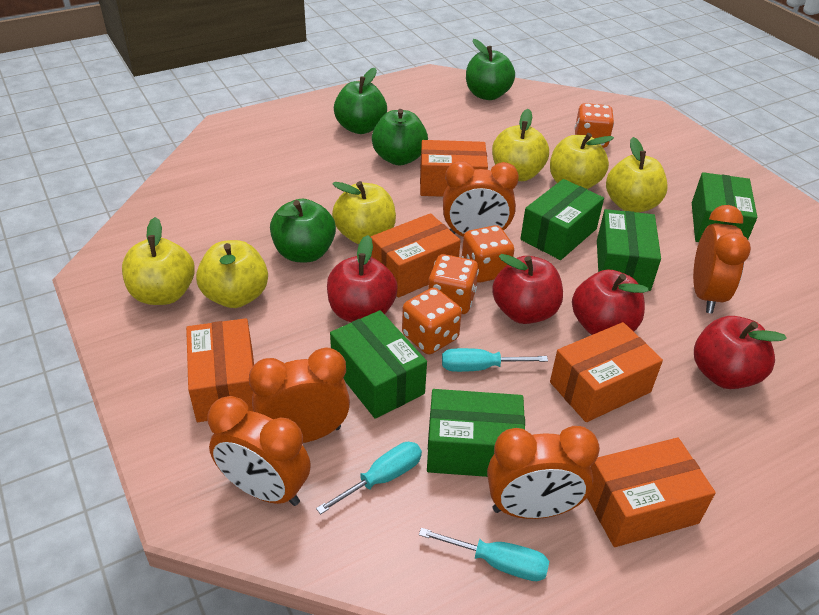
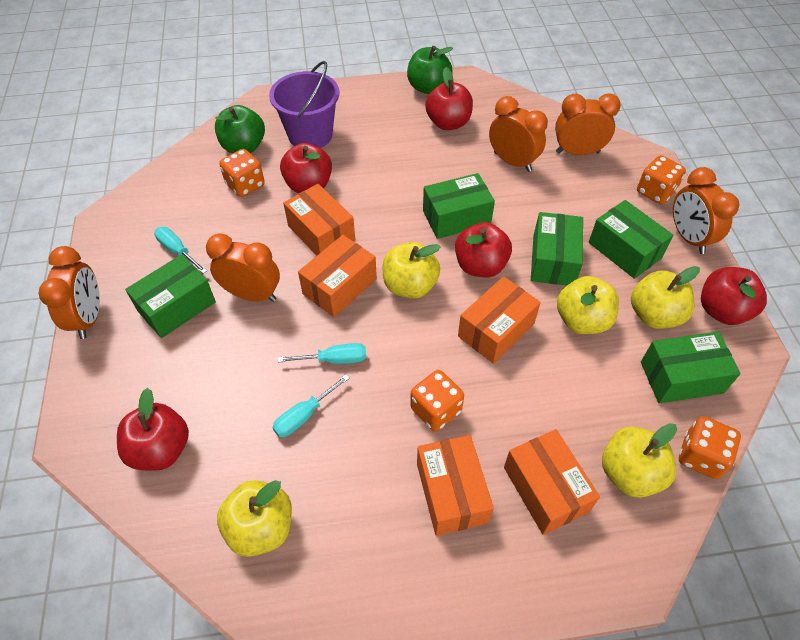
green apple: [270,198,336,262] [334,68,387,134] [372,109,428,165] [466,39,515,100] = 4 -> [215,105,265,153] [407,46,453,94] = 2
purple bucket: none = 0 -> [269,61,339,148] = 1
red apple: [327,235,398,322] [492,254,563,324] [572,270,648,335] [694,316,787,389] = 4 -> [117,388,189,471] [280,143,332,193] [425,67,473,130] [455,222,512,278] [701,267,767,325] = 5
yellow apple: [122,217,195,305] [196,240,268,308] [332,181,396,244] [492,109,549,181] [550,133,614,189] [606,137,668,213] = 6 -> [217,480,292,557] [383,242,440,299] [557,276,619,334] [602,423,677,498] [631,266,700,329] = 5

